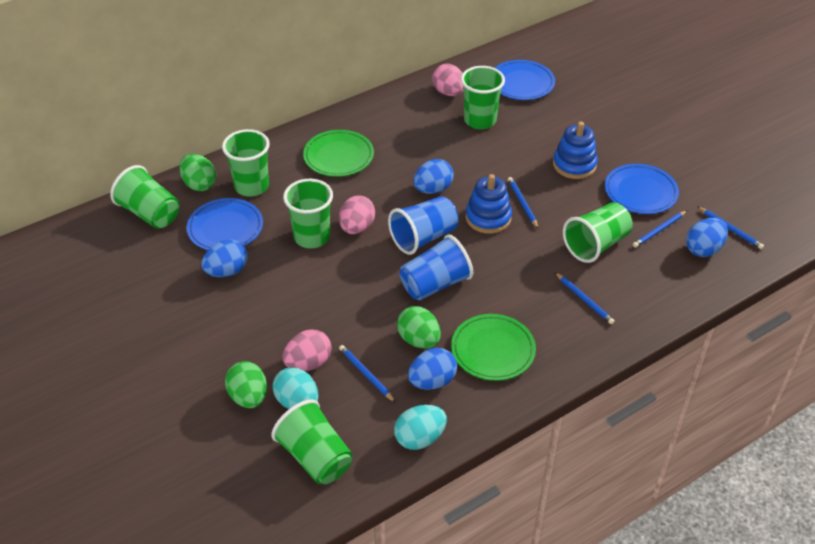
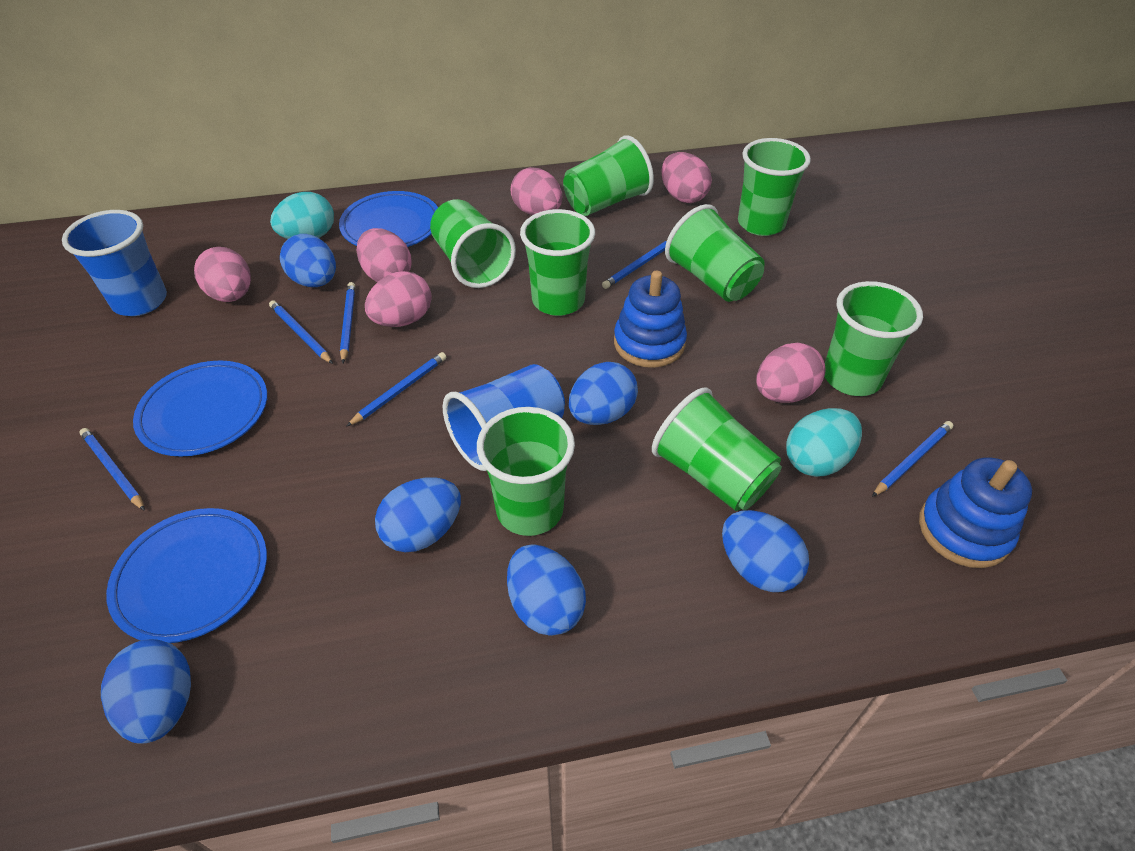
blue egg: [201,239,248,277] [408,348,457,390] [413,159,454,194] [686,218,728,257] = 4 -> [101,639,191,744] [280,234,336,287] [375,477,461,552] [507,544,586,636] [569,362,638,425] [722,510,809,592] = 6
blue pencil: [339,345,396,403] [508,177,538,228] [555,272,615,324] [633,211,687,248] [697,206,764,249] = 5 -> [79,428,145,511] [269,300,333,364] [340,282,355,363] [346,352,446,427] [602,241,667,289] [872,421,953,497] = 6
green cup: [110,165,179,229] [222,129,270,197] [271,399,353,484] [283,179,333,248] [461,66,505,129] [563,202,633,263] = 6 -> [430,199,516,288] [477,407,575,536] [520,209,595,316] [563,135,654,216] [652,388,782,511] [665,204,765,302] [738,138,811,236] [824,281,923,396] = 8
green egg: [179,154,216,192] [225,361,267,408] [397,306,441,349] = 3 -> none = 0
green plate: [303,130,374,177] [451,314,536,381] = 2 -> none = 0
pink egg: [283,330,332,371] [339,195,375,234] [432,64,464,96] = 3 -> [194,247,251,302] [356,228,412,282] [365,271,432,327] [510,167,562,215] [661,152,712,203] [756,343,826,403] = 6

